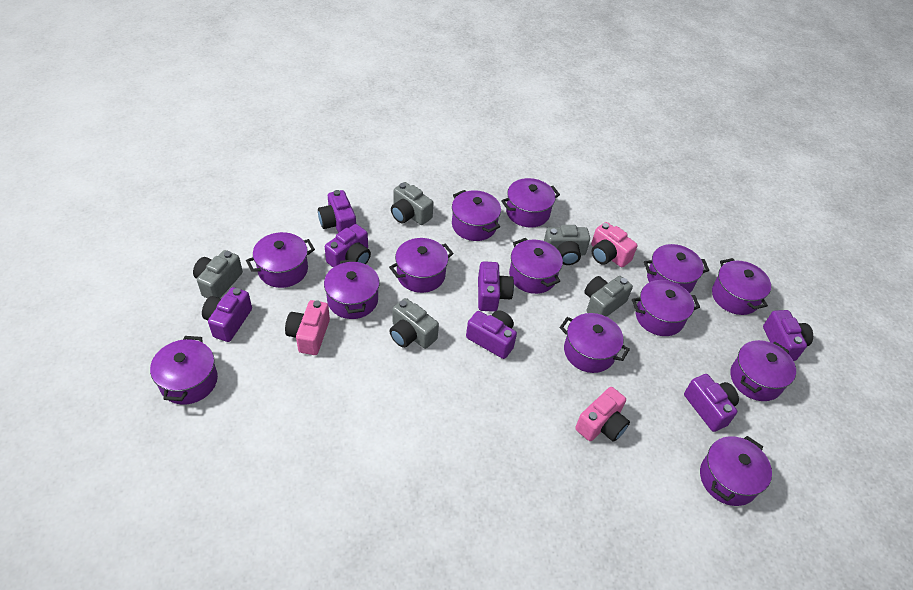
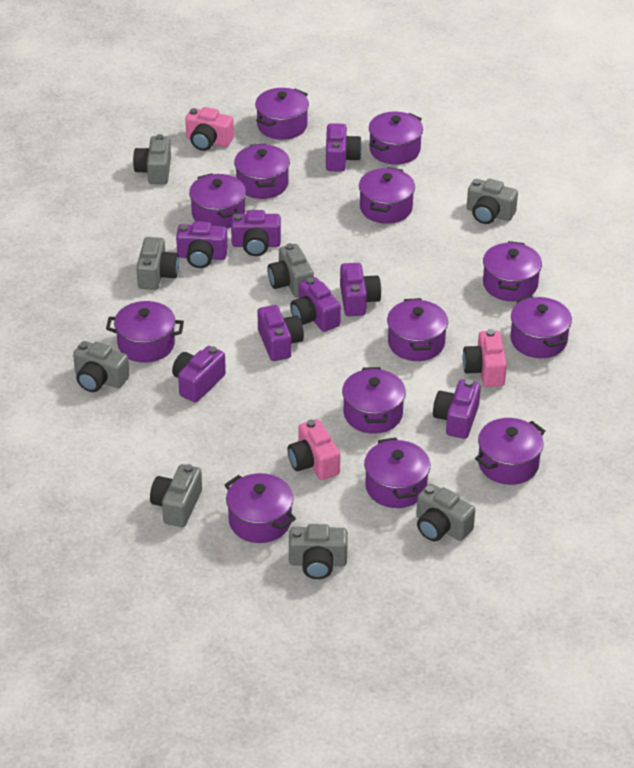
grey camera: [193,250,243,299] [389,298,439,349] [391,182,433,225] [544,225,590,265] [584,276,633,317] = 5 -> [73,341,129,392] [133,134,171,185] [136,237,179,290] [150,464,202,527] [267,243,314,297] [289,524,348,579] [416,484,475,541] [467,178,518,224] = 8
purple camera: [202,287,252,342] [318,190,356,233] [325,224,371,267] [466,310,517,359] [478,261,514,312] [684,374,739,432] [763,310,813,361] = 7 -> [172,346,226,403] [176,221,228,268] [231,210,281,256] [258,305,304,361] [290,277,341,332] [326,123,362,172] [340,263,381,316] [433,379,481,439] = 8

